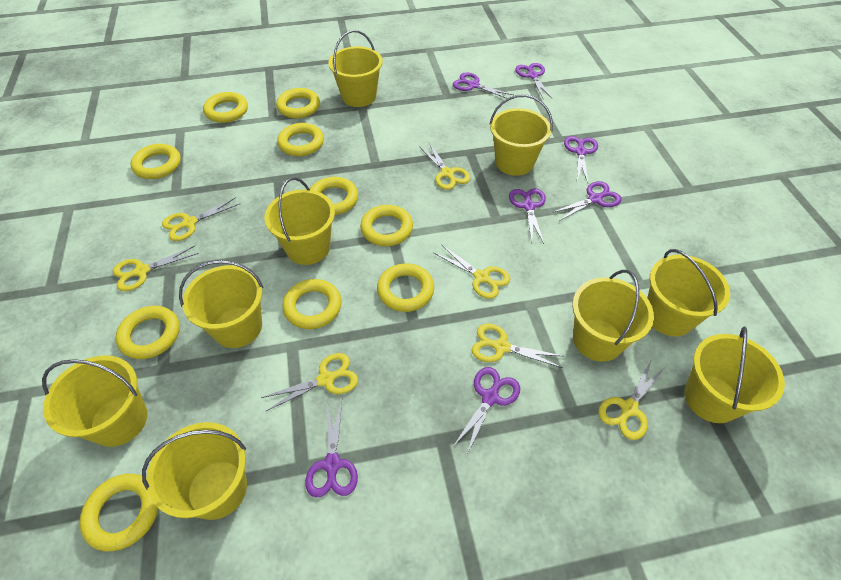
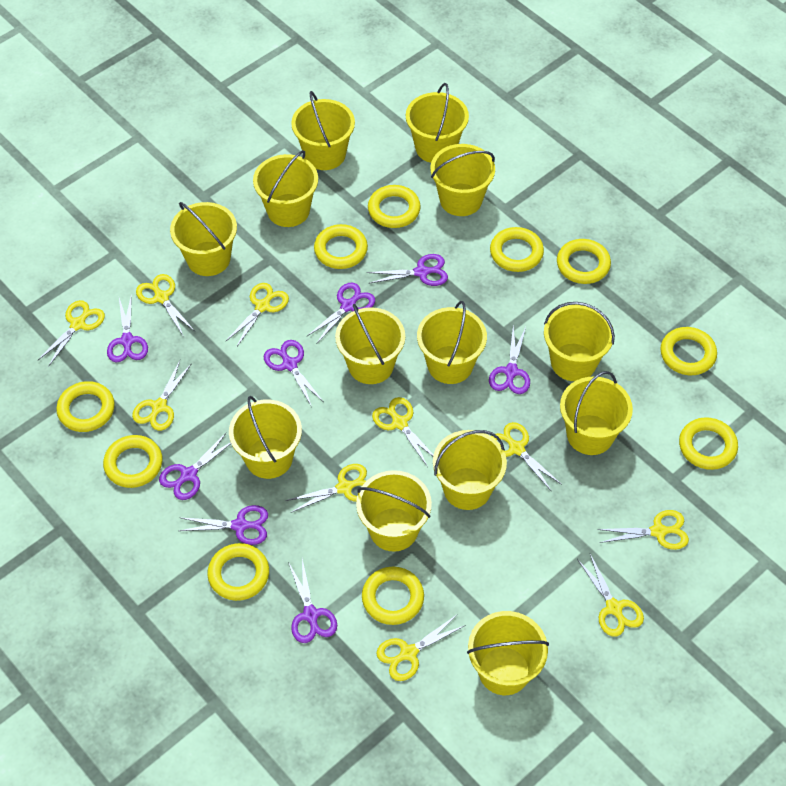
purple scissors: [305,400,358,498] [452,367,520,454] [453,72,513,99] [509,188,546,244] [515,63,553,99] [552,181,622,221] [564,136,598,183] = 7 -> [107,294,148,362] [159,432,231,500] [179,505,268,545] [264,340,323,407] [288,559,337,643] [307,282,375,343] [367,254,448,286] [489,326,530,394] = 8
yellow bucket: [42,355,147,447] [142,422,247,520] [179,260,264,348] [264,177,335,265] [328,30,383,107] [489,94,553,176] [572,270,654,362] [647,249,730,337] [684,327,785,423] = 9 -> [170,202,237,276] [229,396,302,479] [253,150,318,227] [291,91,355,170] [335,304,405,384] [356,470,432,552] [406,83,469,163] [417,301,487,384] [430,144,495,216] [433,430,507,510] [467,611,549,695] [544,302,615,381] [560,371,633,455] = 13
yellow scissors: [113,246,199,291] [162,197,240,241] [261,353,358,411] [419,143,470,190] [434,244,510,299] [472,324,563,368] [598,359,666,440] = 7 -> [38,300,105,367] [132,361,192,431] [136,274,195,337] [225,283,289,348] [285,464,367,513] [372,397,433,467] [376,614,466,681] [491,422,562,492] [577,554,644,637] [597,510,689,550] = 10

